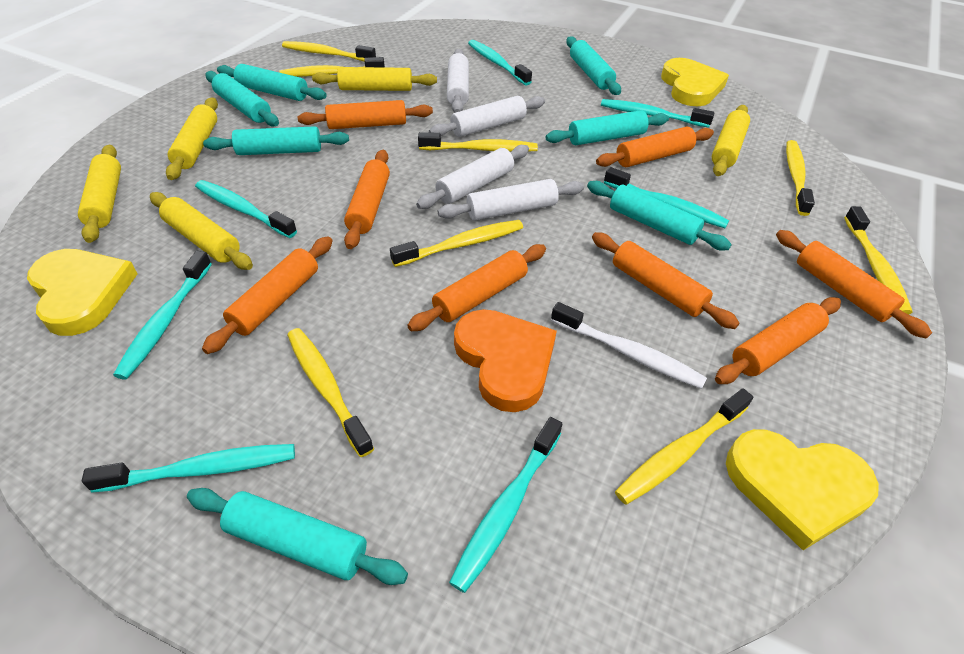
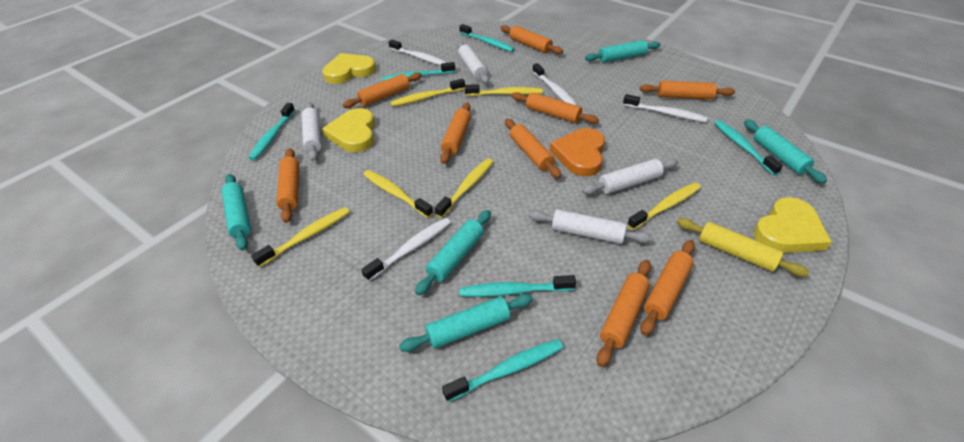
orange rolling pin: [202,237,332,354] [297,100,433,129] [344,150,390,249] [407,244,546,331] [592,232,739,329] [596,127,714,167] [715,297,841,384] [776,230,932,338] = 8 -> [277,148,299,223] [343,72,422,108] [440,102,471,164] [501,25,563,54] [505,119,562,179] [511,92,599,124] [597,260,651,367] [640,81,735,99] [640,240,695,336] = 9
turquoise rolling pin: [187,488,408,585] [203,126,349,155] [206,71,279,126] [217,64,327,101] [546,110,669,145] [566,36,621,95] [587,181,732,251] = 7 -> [222,174,251,251] [399,294,533,352] [415,210,491,295] [585,40,660,63] [744,120,827,184] = 5
turquoise toothbrush: [82,444,295,493] [113,251,212,380] [195,180,297,238] [449,417,562,593] [468,40,532,86] [601,99,714,128] [604,167,729,228] = 7 -> [249,103,295,160] [382,62,455,81] [442,339,563,402] [459,24,515,52] [460,275,576,297] [714,120,783,175] = 6
white toothbrush: [551,302,707,389] = 1 -> [361,218,451,281] [389,40,447,66] [532,63,578,106] [623,94,707,122] = 4
yellow rolling pin: [78,145,121,243] [150,192,253,270] [166,98,218,180] [312,67,437,91] [712,105,750,176] = 5 -> [677,218,810,277] = 1
yellow toothbrush: [279,57,385,77] [282,41,376,62] [287,328,374,457] [390,220,523,267] [418,132,538,152] [615,388,753,505] [786,140,815,216] [844,206,913,315] = 8 -> [251,207,350,267] [363,170,433,218] [390,79,465,107] [435,158,493,218] [465,84,543,96] [627,182,701,230] = 6

